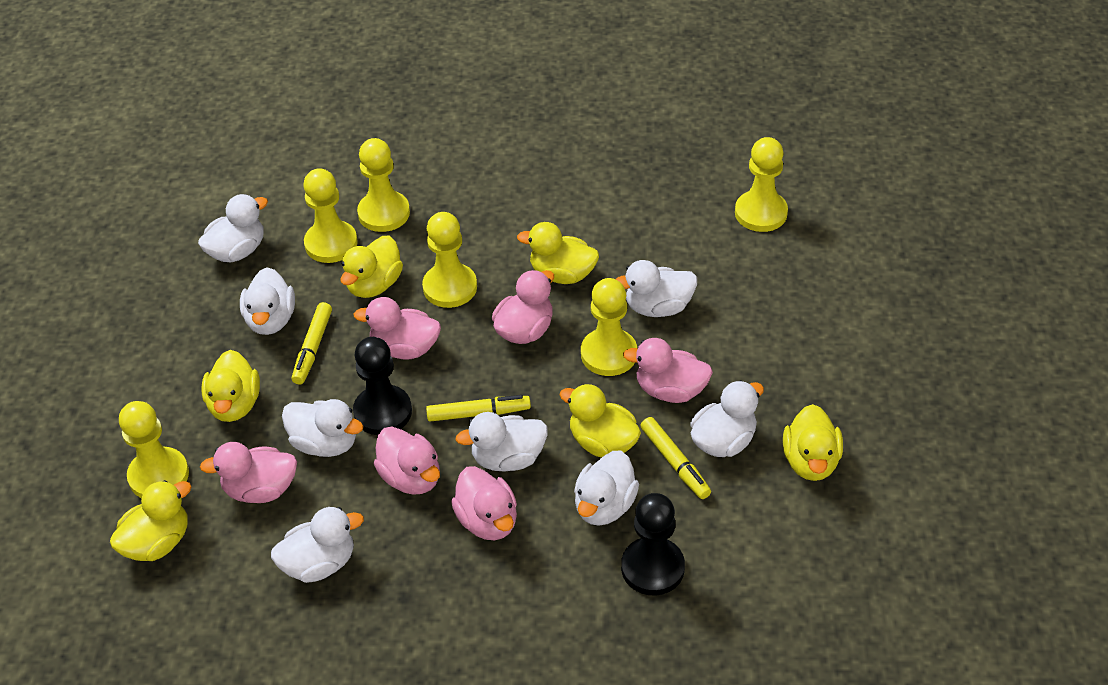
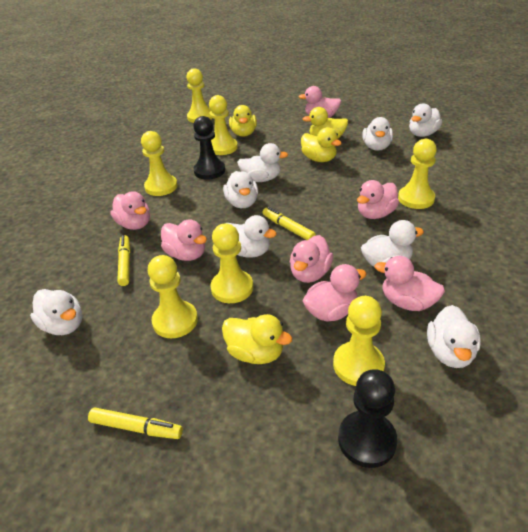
pink duck: [200,442,297,503] [353,297,441,360] [374,427,440,495] [451,466,517,540] [492,270,554,344] [623,338,713,403] = 6 -> [111,191,150,230] [161,219,207,261] [290,235,333,283] [298,86,341,118] [302,264,366,322] [357,180,399,219] [374,256,445,311] = 7
yellow duck: [110,480,191,561] [202,350,260,422] [340,236,403,298] [517,222,599,284] [559,384,641,458] [783,404,843,481] = 6 -> [222,314,292,364] [229,105,257,137] [301,127,342,162] [303,107,348,139] = 4
yellow pawn: [119,401,189,498] [303,168,358,263] [357,138,410,232] [422,212,477,308] [581,278,637,376] [735,137,788,232] = 6 -> [141,131,178,196] [148,255,198,338] [186,68,213,123] [209,95,238,155] [210,223,253,303] [333,296,385,386] [398,139,437,209] = 7

